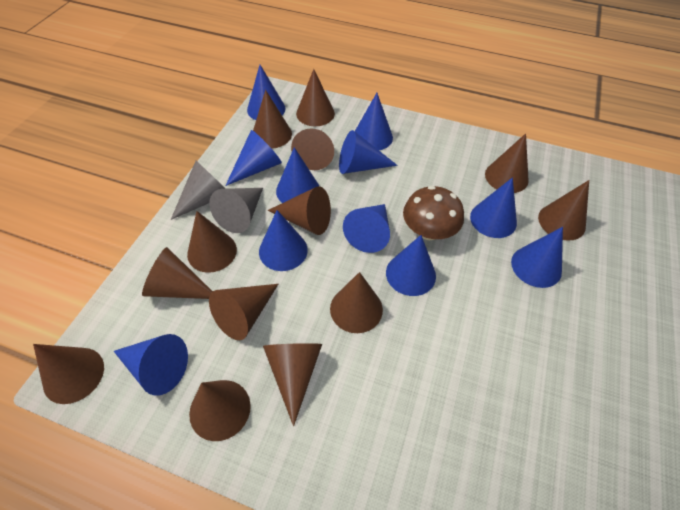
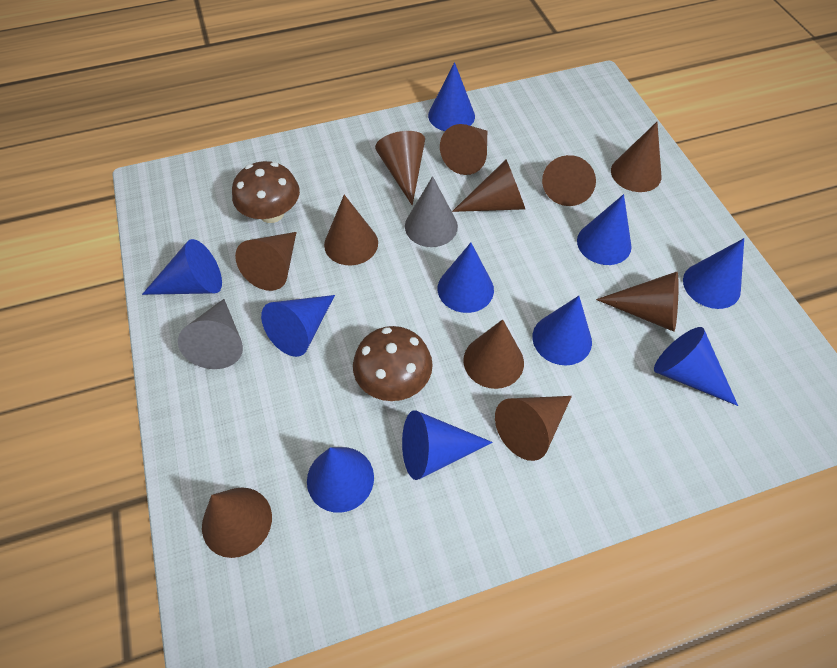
blue cone: [114,334,188,396] [225,130,282,186] [247,65,286,120] [259,210,308,271] [276,147,319,203] [339,130,398,174] [343,204,390,253] [355,93,393,151] [386,235,436,296] [470,177,517,238] [511,227,563,288] = 11 -> [142,239,222,295] [261,295,335,357] [307,447,374,513] [402,410,493,480] [428,62,475,131] [438,243,494,313] [532,296,592,365] [577,194,632,265] [654,327,738,406] [683,238,744,309] = 10
brown cone: [33,344,104,404] [142,247,213,299] [187,211,237,273] [189,380,251,441] [209,284,278,340] [253,90,292,149] [263,343,322,426] [268,186,331,235] [291,129,334,170] [296,69,335,126] [330,272,383,333] [485,133,529,193] [538,180,589,241] = 13 -> [202,488,272,558] [235,232,297,291] [324,195,378,266] [375,131,425,206] [440,124,487,175] [452,160,525,212] [463,319,524,389] [495,396,572,461] [542,155,596,206] [596,272,679,332] [611,122,661,192] = 11
brown mushroom: [403,186,464,240] = 1 -> [232,161,300,223] [353,326,433,401] = 2

